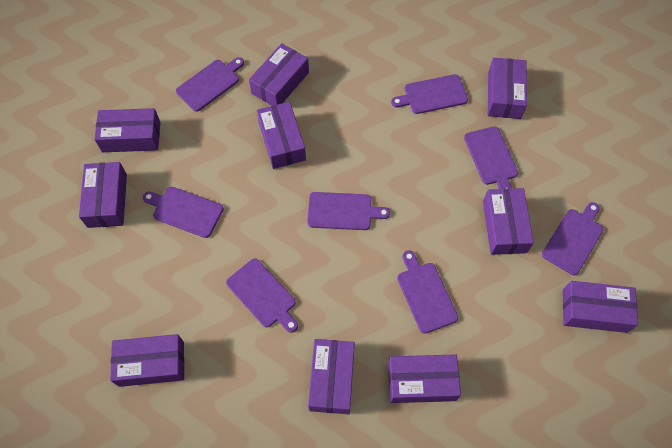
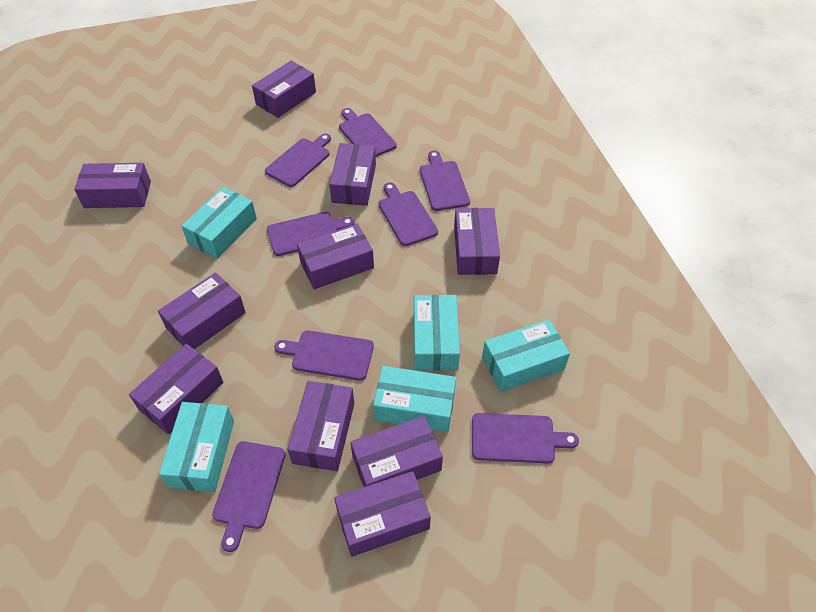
turquoise box: none = 0 -> [159,402,234,492] [181,187,257,259] [373,366,456,432] [414,295,460,371] [482,319,570,392] = 5

